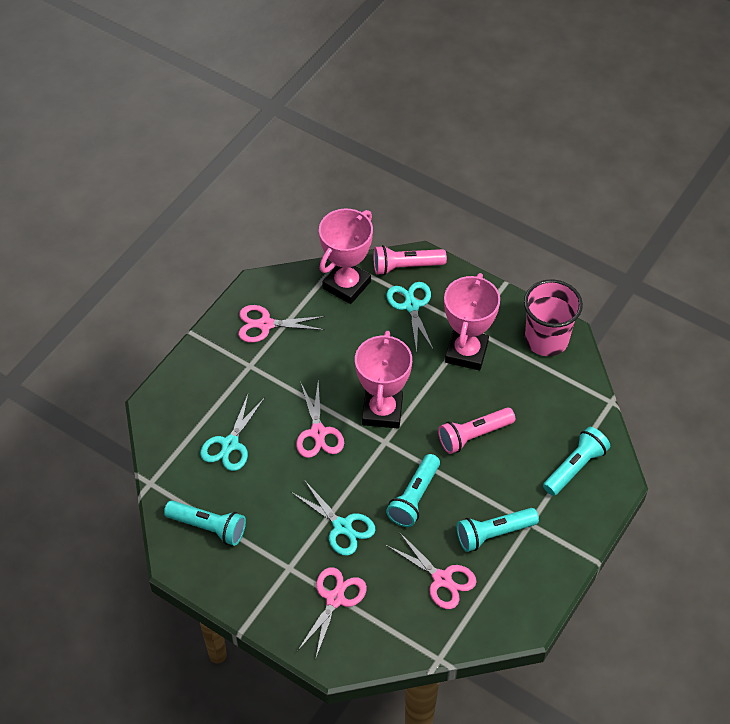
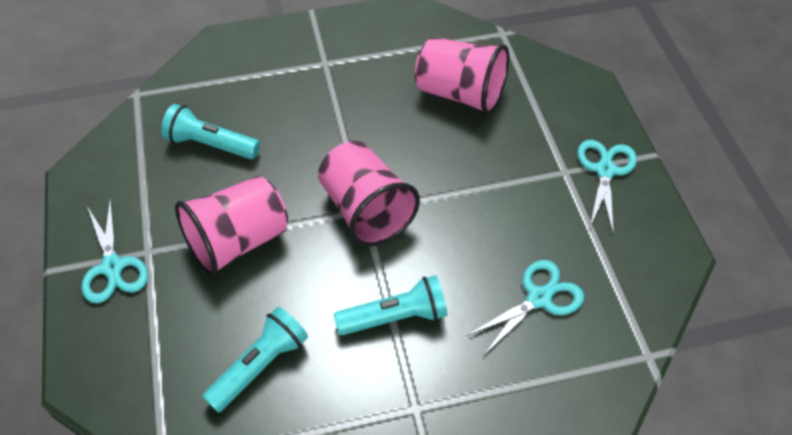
pink cup: [524,279,583,356] = 1 -> [175,176,288,276] [318,141,420,247] [415,37,509,115] = 3
pink flashlight: [373,245,447,275] [438,407,515,454] = 2 -> none = 0
pink scissors: [238,305,325,343] [296,382,344,458] [298,567,367,660] [386,532,477,609] = 4 -> none = 0
pink trophy: [319,208,373,304] [355,331,412,428] [444,273,500,370] = 3 -> none = 0
turquoise flashlight: [164,500,246,546] [386,454,440,527] [457,508,539,552] [543,427,610,496] = 4 -> [161,104,260,159] [202,307,308,413] [334,275,447,335] = 3

